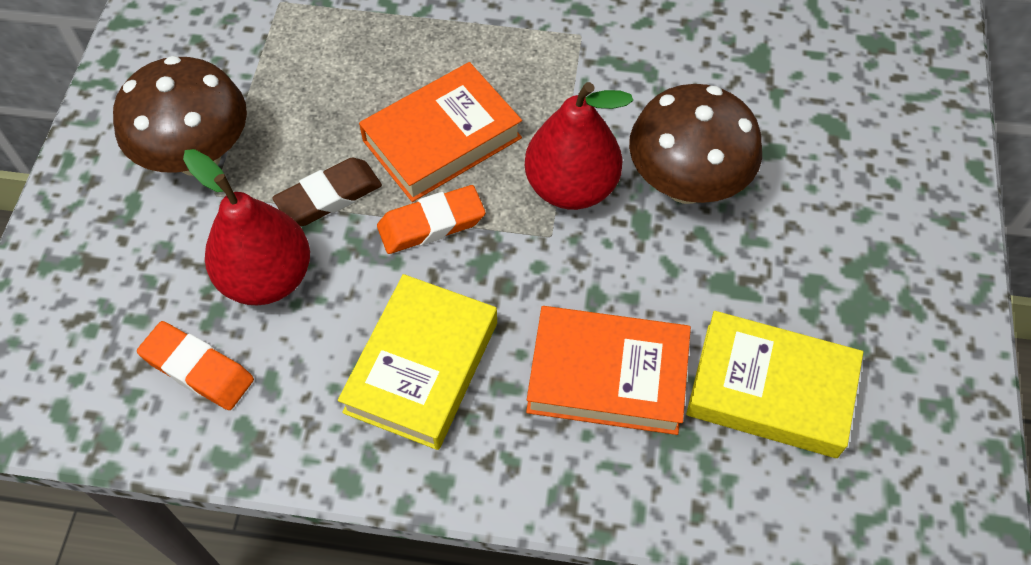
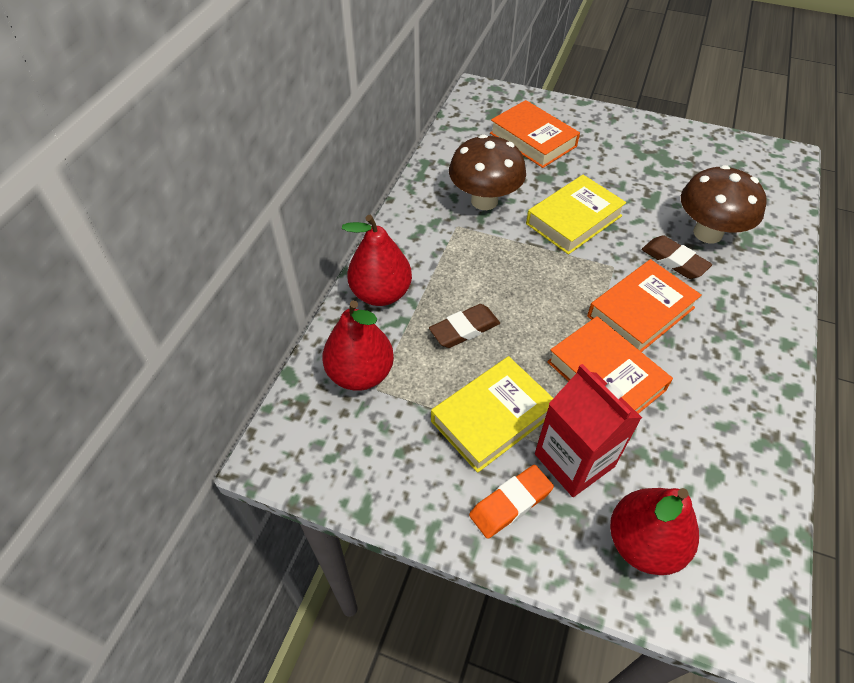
brown eraser: [272,158,382,226] = 1 -> [429,304,500,348] [642,236,712,279] = 2
orange book: [359,62,522,202] [526,306,691,435] = 2 -> [490,100,580,168] [547,316,673,414] [587,259,702,352] = 3
orange eraser: [137,321,254,410] [377,185,485,254] = 2 -> [469,465,554,539] = 1
red carton: none = 0 -> [535,364,642,497] = 1
red pear: [183,149,310,305] [525,82,633,210] = 2 -> [322,300,394,391] [342,215,412,306] [610,488,699,575] = 3

